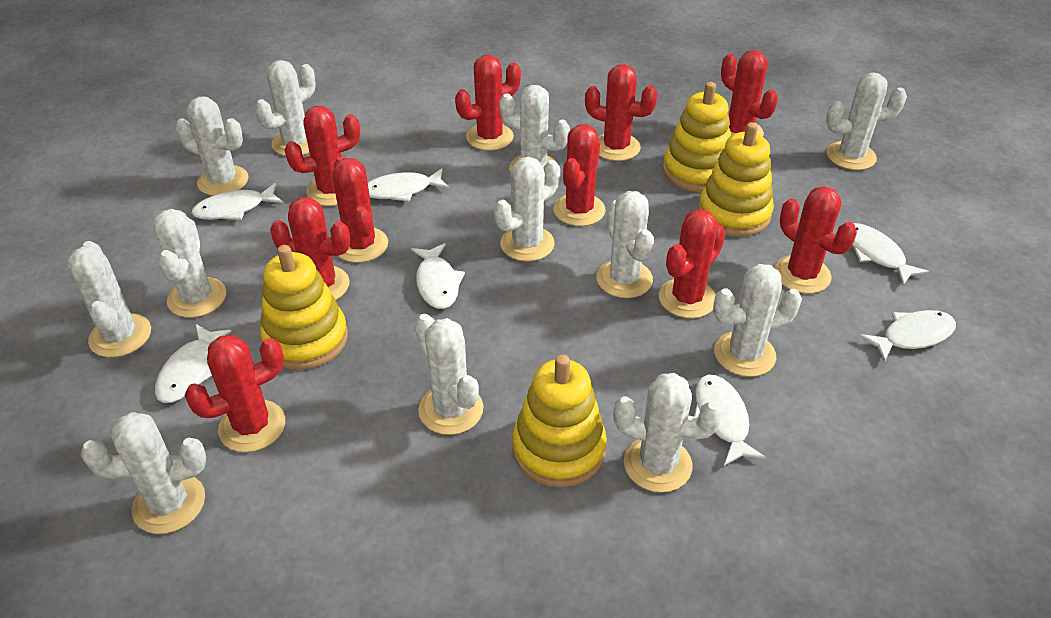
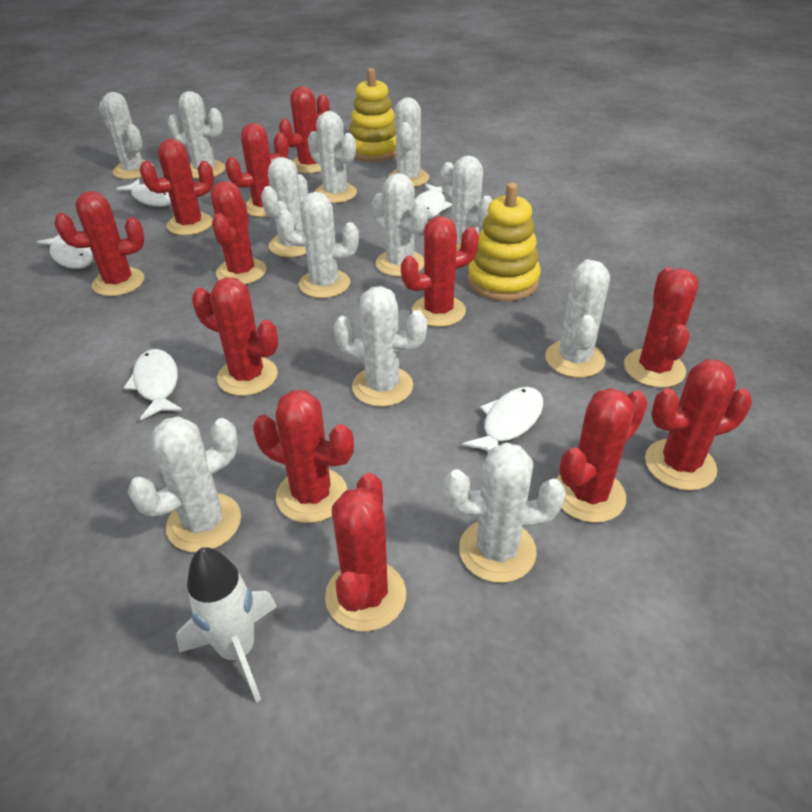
red cactus: [184,335,285,452] [270,197,350,300] [285,106,360,206] [332,156,388,263] [455,55,521,151] [553,124,606,226] [585,64,658,161] [659,209,726,318] [721,50,778,137] [774,186,857,294] = 10 -> [54,191,145,296] [139,139,214,235] [192,277,278,396] [211,181,266,284] [225,123,289,217] [253,390,354,523] [279,86,329,174] [325,473,406,631] [401,216,479,327] [556,388,648,523] [624,267,699,388] [645,359,752,491] = 12
white fish: [155,324,231,403] [191,183,283,220] [368,168,450,202] [411,243,465,309] [694,375,766,466] [852,223,929,285] [859,310,956,362] = 7 -> [37,235,93,269] [116,178,171,207] [124,349,182,420] [414,183,452,220] [462,387,543,452] = 5
white rocket: none = 0 -> [176,547,277,702] = 1
yellow stacking toy: [260,245,348,370] [512,355,607,487] [663,82,731,192] [698,122,774,236] = 4 -> [349,68,396,162] [468,183,541,301] = 2

